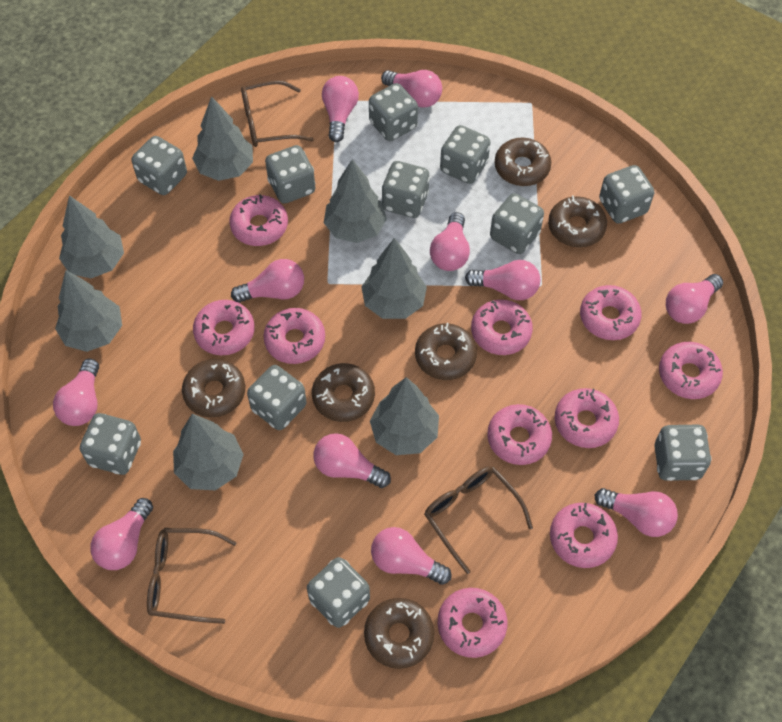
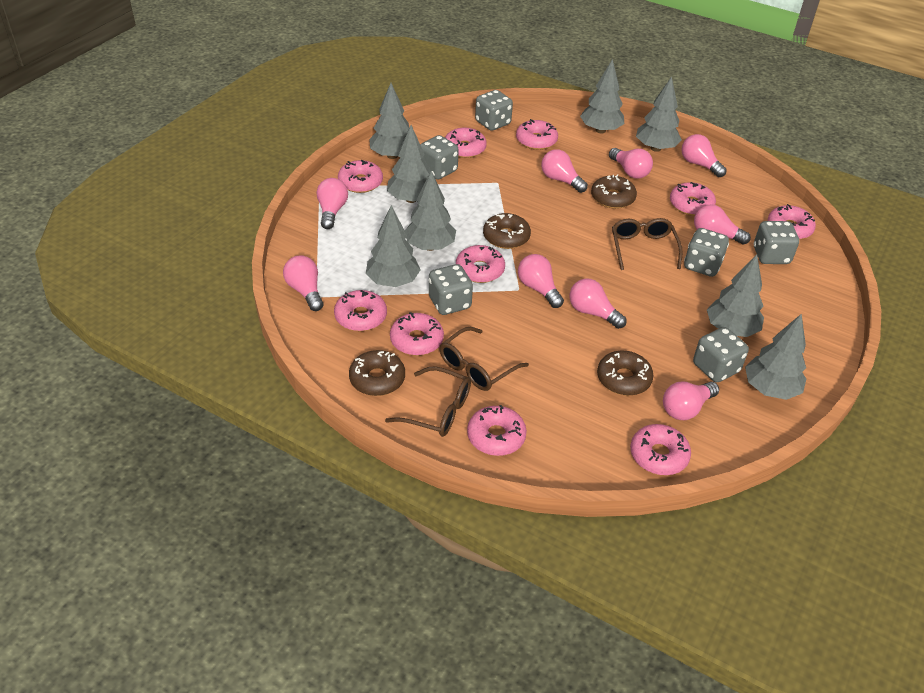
brown donut: [182,359,245,417] [312,363,375,422] [364,598,434,669] [415,323,477,380] [495,138,551,186] [548,195,607,248] = 6 -> [349,350,405,396] [483,213,531,249] [591,174,637,209] [597,351,654,396] = 4
grey dice: [80,413,141,475] [132,136,187,195] [247,365,307,430] [265,145,315,204] [307,557,370,628] [369,83,418,141] [382,161,430,218] [440,125,490,184] [490,193,544,254] [599,165,654,223] [654,425,711,481] = 11 -> [420,135,459,179] [429,264,473,315] [475,90,513,131] [684,228,729,277] [693,327,749,382] [754,221,799,264] = 6
grey tree: [55,270,122,352] [59,195,124,279] [173,414,244,490] [192,96,253,181] [324,159,387,243] [361,238,427,319] [370,377,439,455] = 7 -> [366,205,421,287] [369,83,409,159] [387,125,430,203] [405,171,456,251] [580,59,624,133] [636,76,682,152] [707,254,764,337] [745,314,806,400] = 8
pink light bulb: [53,359,99,426] [90,498,153,570] [231,259,304,303] [313,433,391,488] [322,76,359,142] [371,527,452,585] [381,70,442,108] [430,212,470,271] [465,260,540,300] [595,488,678,537] [666,274,723,324] = 11 -> [283,255,323,311] [317,178,348,229] [518,254,564,308] [541,149,588,193] [570,279,626,329] [609,148,653,179] [663,382,719,420] [681,134,727,177] [694,204,751,245] = 9

